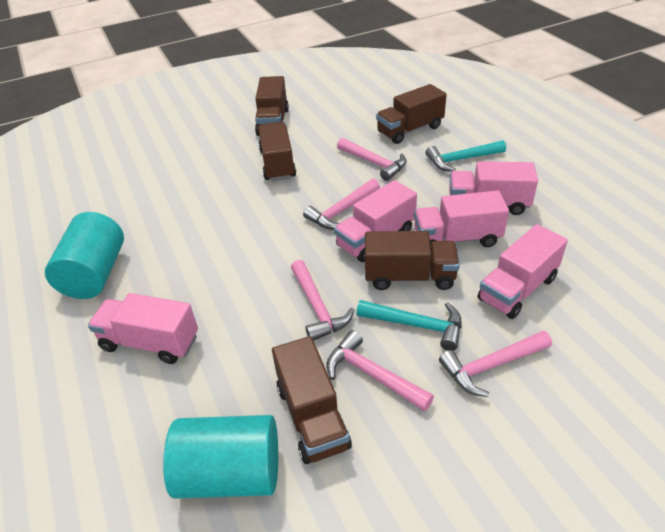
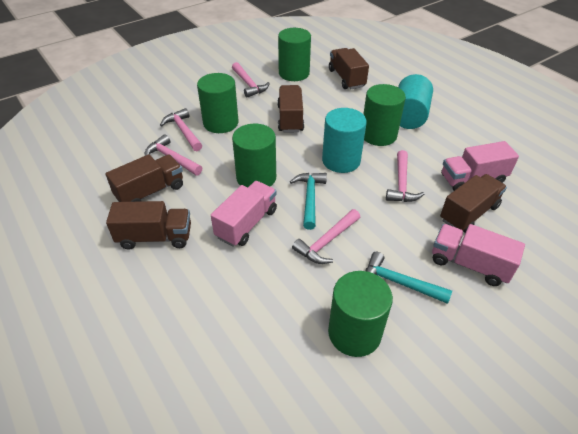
green cylinder: none = 0 -> [197,73,238,133] [232,124,276,187] [278,28,311,81] [328,271,393,357] [363,84,406,146] = 5
pink truck: [88,293,198,364] [334,180,417,262] [414,191,509,247] [449,161,538,215] [478,224,568,319] = 5 -> [211,181,277,247] [432,224,525,286] [441,141,519,191] = 3

